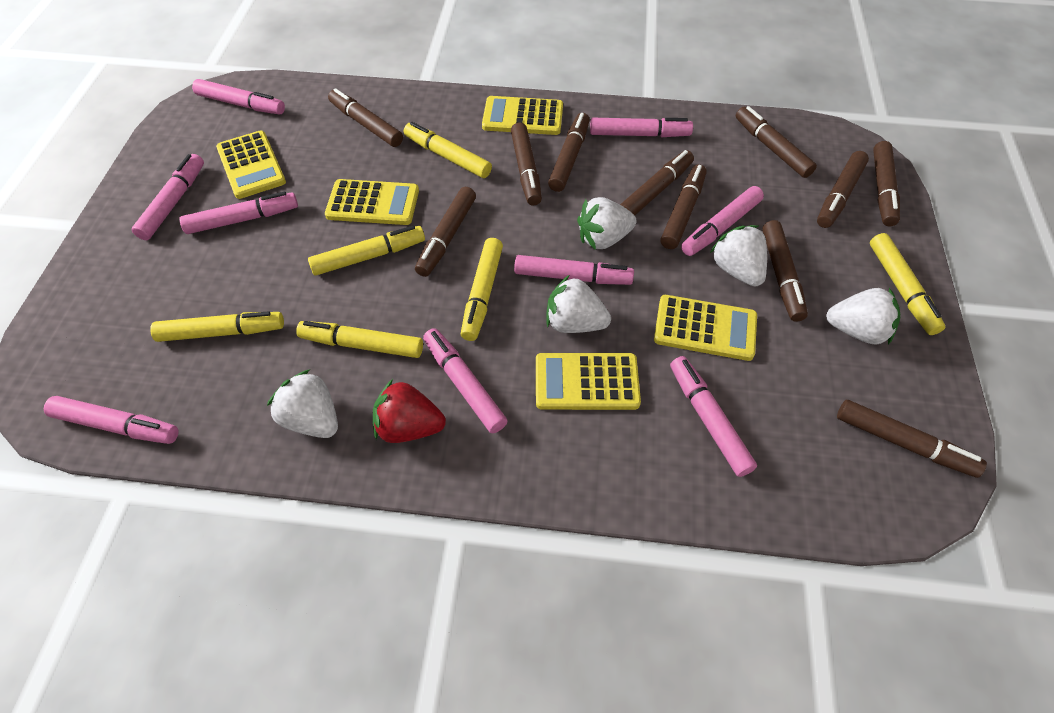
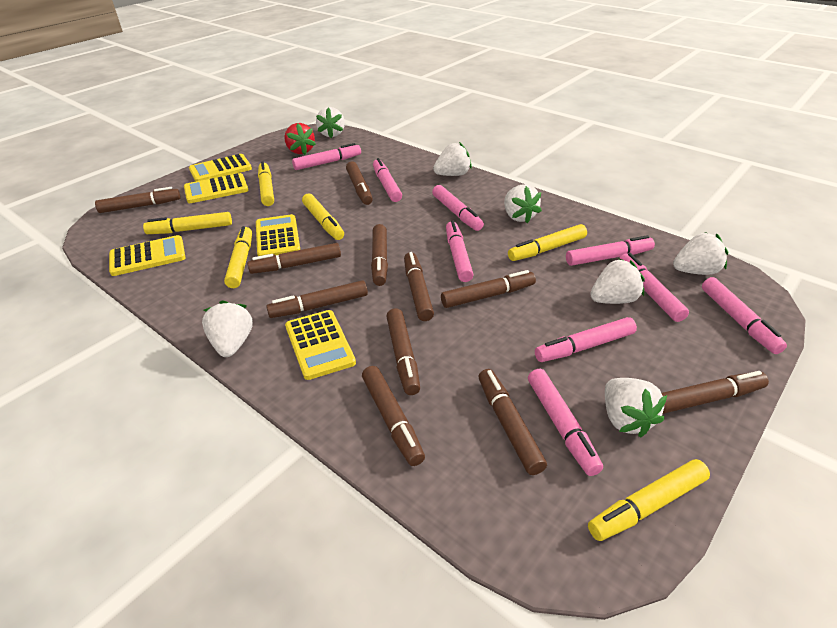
white strawberry: [267,369,338,438] [546,275,611,333] [577,197,636,250] [710,225,767,287] [826,288,901,345] = 5 -> [202,300,253,357] [316,107,345,138] [433,142,472,176] [504,184,542,223] [590,258,645,304] [605,378,667,438] [673,232,728,275] = 7

